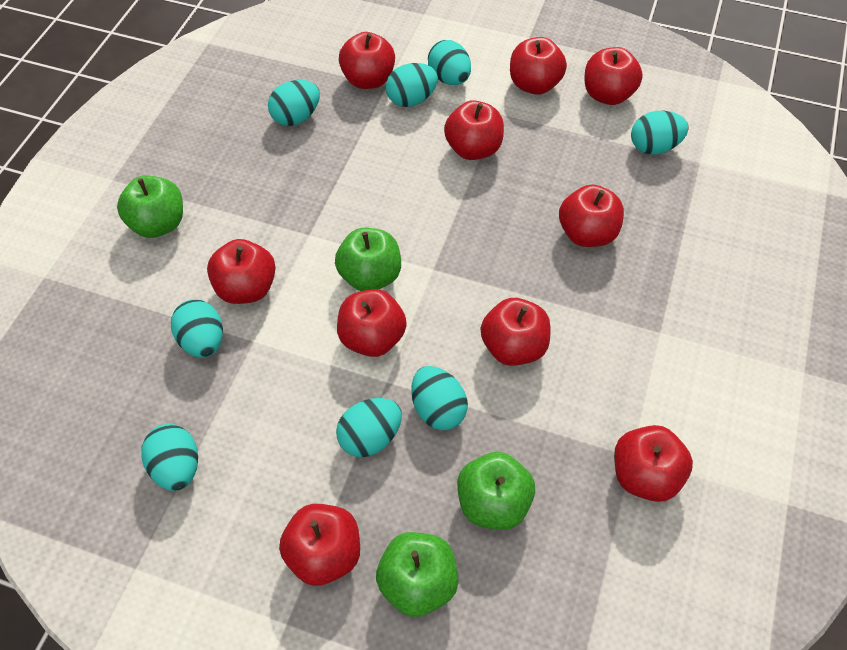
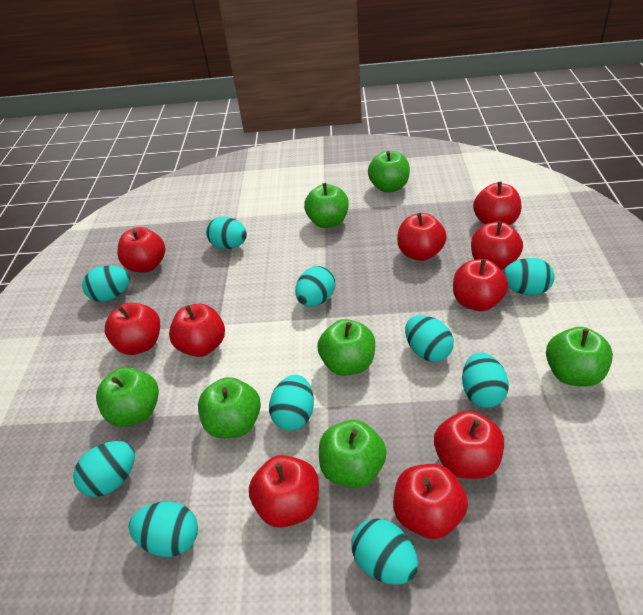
green apple: [117,176,183,238] [335,228,401,291] [376,532,459,617] [457,452,535,530] = 4 -> [96,367,159,427] [198,377,261,438] [304,183,349,228] [318,319,375,376] [319,420,387,488] [368,151,410,193] [546,327,613,387] = 7
turquoise egg: [141,424,198,491] [171,299,223,358] [268,80,320,126] [336,398,402,457] [386,63,438,107] [411,366,468,430] [428,40,471,85] [631,111,689,155] = 8 -> [73,441,135,497] [82,266,130,302] [129,502,198,557] [206,217,247,249] [269,375,314,431] [295,266,335,306] [351,518,418,585] [405,315,454,362] [462,352,509,408] [503,258,555,296] = 10

